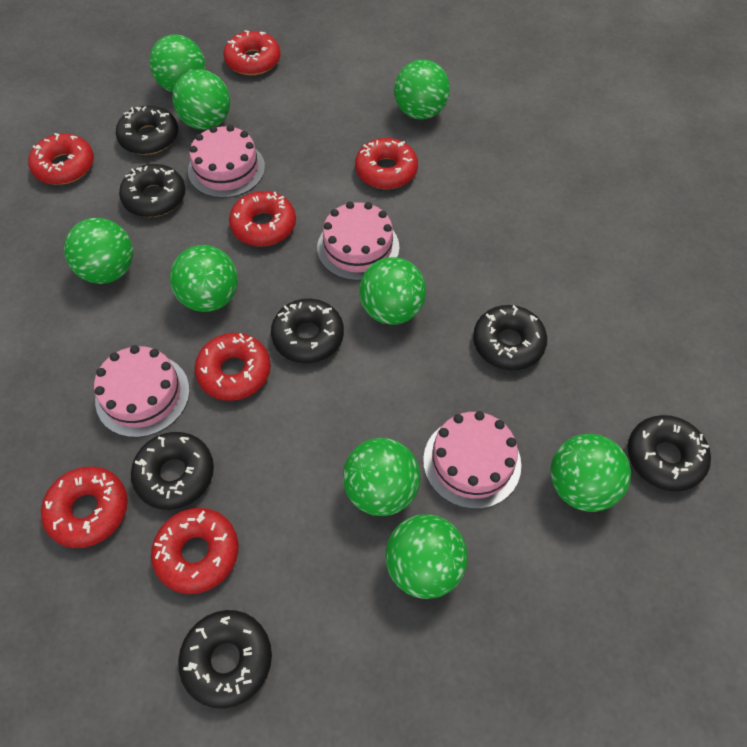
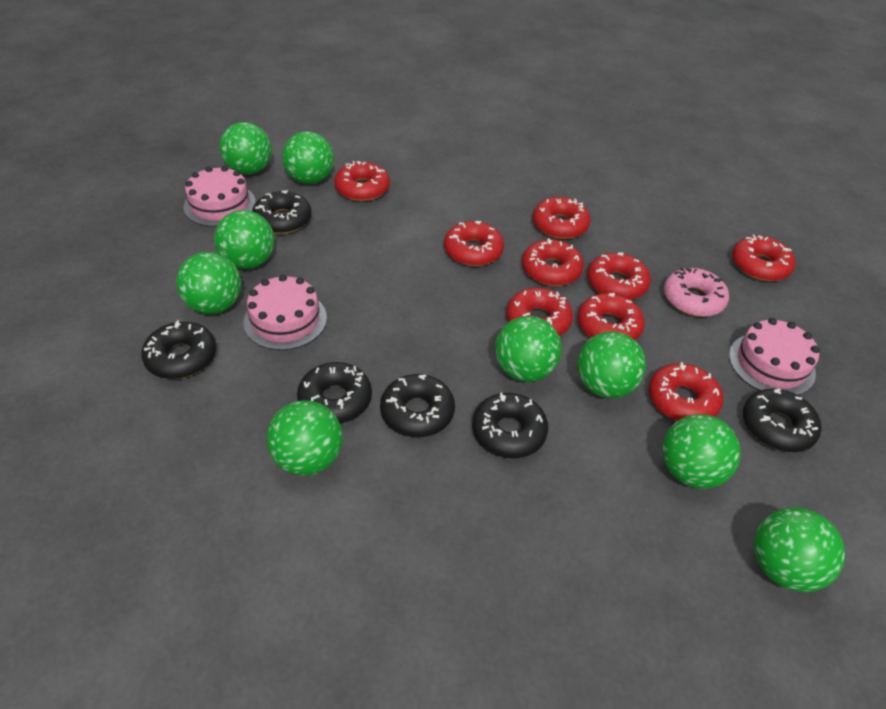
black donut: [116,105,178,155] [119,164,186,217] [131,432,214,510] [178,610,272,709] [271,298,344,363] [473,305,547,370] [627,415,711,491] = 7 -> [141,320,216,379] [252,190,311,234] [297,362,372,423] [380,374,455,437] [472,392,548,458] [743,389,821,452] = 6
pink cake: [94,345,190,437] [188,125,265,198] [317,202,399,281] [423,411,521,509] = 4 -> [184,166,256,227] [243,274,327,350] [729,318,820,395] = 3
pink donut: none = 0 -> [664,268,729,317] = 1
red donut: [28,133,94,185] [41,467,128,548] [151,508,238,594] [194,333,271,401] [224,30,281,75] [229,191,296,246] [355,138,418,189] = 7 -> [334,161,390,201] [444,221,504,266] [506,288,573,336] [522,238,584,286] [533,197,591,239] [578,293,645,340] [587,252,651,300] [649,362,723,421] [732,235,795,281] = 9

